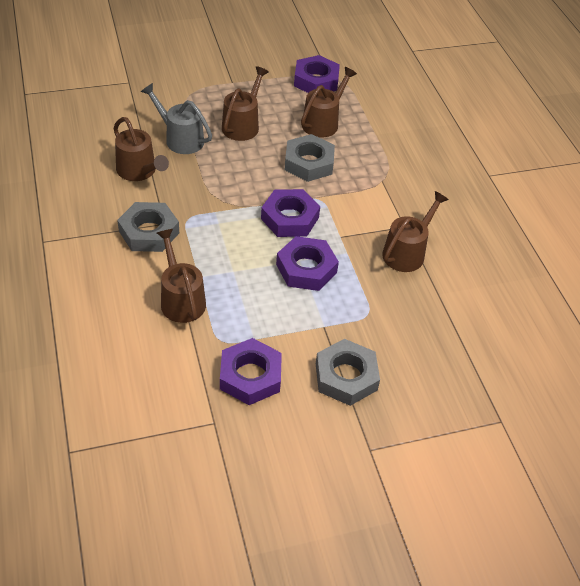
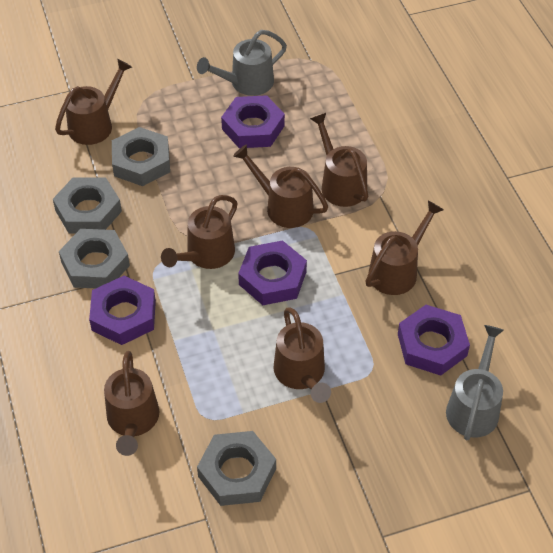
brown watering can: [113,117,169,181] [157,229,206,323] [222,66,269,141] [301,67,357,138] [382,191,449,272] = 5 -> [55,59,132,145] [104,351,159,456] [161,195,238,269] [233,145,328,228] [274,307,331,403] [310,113,368,207] [366,200,444,295] = 7
grey nut: [117,202,179,252] [285,134,335,182] [316,339,380,406] = 3 -> [53,177,122,233] [59,229,130,288] [112,127,170,186] [197,431,276,506] = 4
grey watering can: [141,83,212,154] = 1 -> [197,30,287,96] [446,325,504,441] = 2

